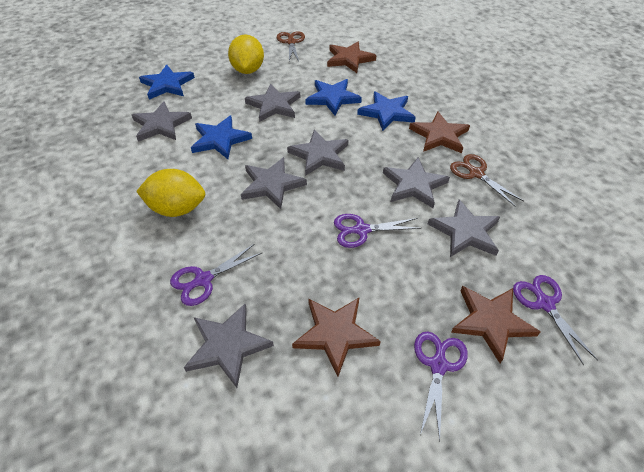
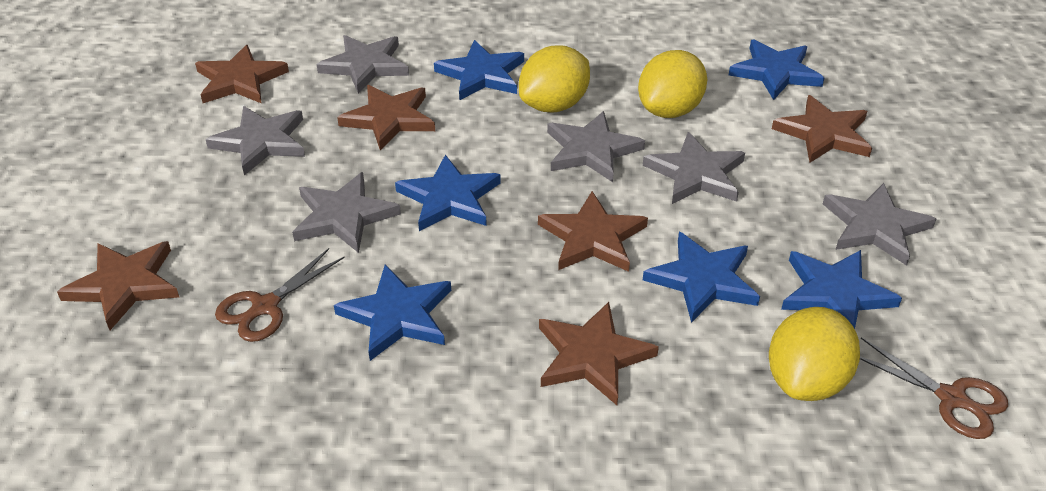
blue star: [139,64,195,100] [191,116,252,159] [305,79,362,115] [357,91,416,131] = 4 -> [334,264,451,361] [395,155,501,231] [434,40,524,101] [643,232,760,323] [729,40,824,100] [781,250,902,329] = 6
brown star: [292,298,381,377] [327,42,376,73] [409,112,470,153] [451,286,540,363] = 4 -> [57,241,179,330] [195,45,289,104] [337,85,435,151] [538,191,648,272] [539,302,659,405] [772,95,872,163] = 6
grey star: [132,101,192,142] [184,304,274,388] [241,157,307,209] [245,84,300,122] [287,130,348,176] [383,157,450,208] [428,199,500,257] = 7 -> [205,106,305,176] [292,172,401,253] [316,35,409,93] [547,111,645,182] [643,132,745,204] [823,183,936,266] = 6
purple scissors: [170,244,262,306] [334,214,422,248] [414,332,468,441] [513,275,598,365] = 4 -> none = 0
yellow lemon: [136,169,205,217] [228,35,264,74] = 2 -> [519,46,590,113] [638,50,707,118] [769,307,860,401] = 3

